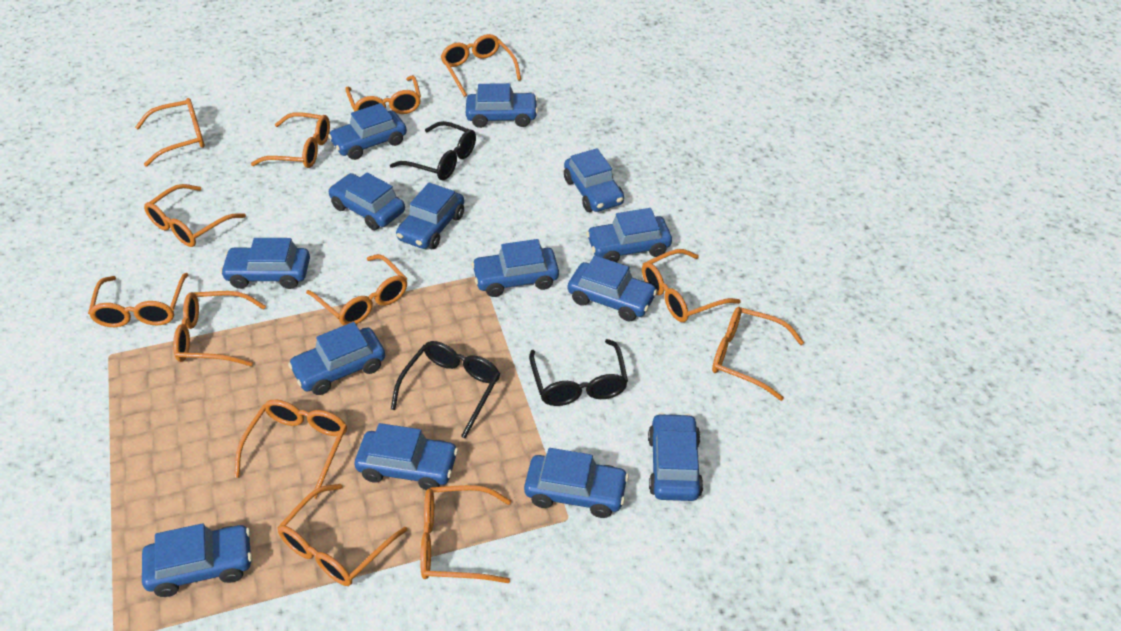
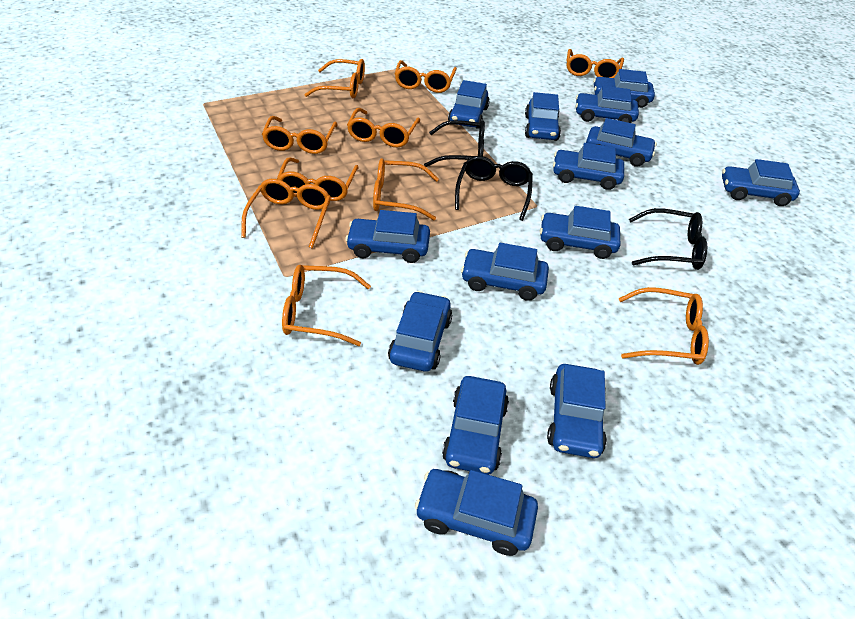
orange glasses: [88,273,189,327] [135,98,205,166] [144,184,246,247] [173,291,266,366] [234,400,347,498] [251,112,330,168] [277,484,408,586] [306,254,407,325] [345,75,421,114] [420,485,511,583] [440,34,521,97] [642,249,741,322] [712,307,804,401] = 13 -> [241,179,331,248] [262,116,338,154] [277,157,359,201] [282,265,371,346] [304,59,365,98] [347,108,420,147] [373,158,439,220] [395,60,457,93] [567,49,624,78] [619,287,709,365] = 10

